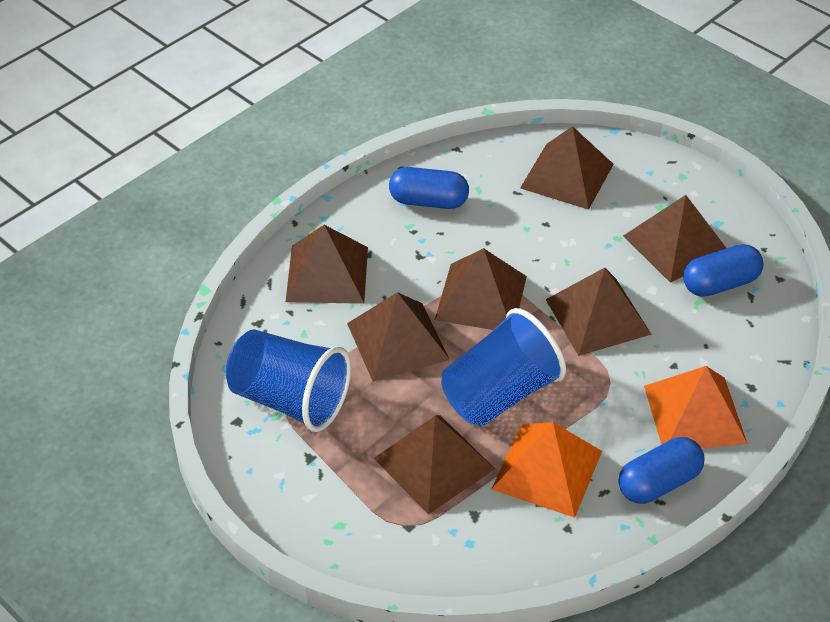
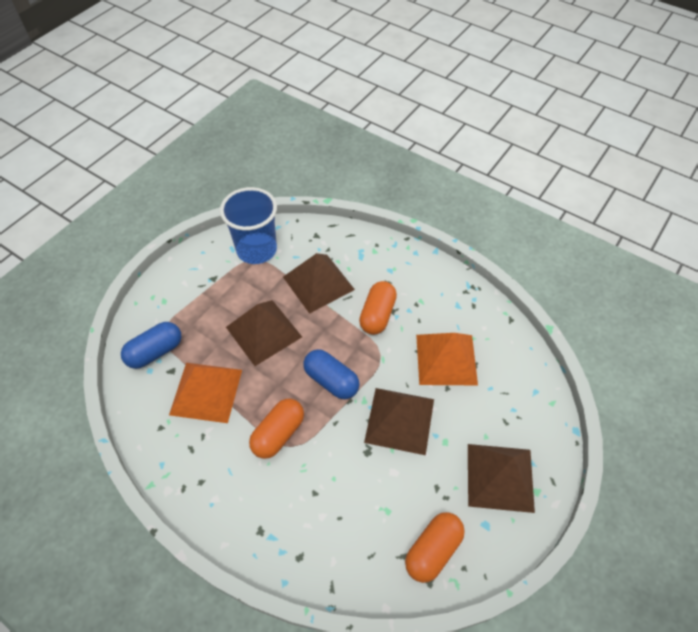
blue capsule: [389,167,469,209] [619,437,705,504] [683,244,764,297] = 3 -> [121,322,181,369] [303,349,360,399] = 2
blue cup: [226,329,351,432] [441,308,566,426] = 2 -> [220,187,277,264] = 1
brown pyramid: [286,225,368,304] [347,292,450,382] [374,415,495,514] [435,248,527,330] [520,126,614,210] [546,268,652,356] [623,195,726,283] = 7 -> [226,300,302,366] [283,253,355,314] [364,388,434,455] [468,444,535,513] = 4
orange capsule: none = 0 -> [249,399,304,459] [359,281,397,335] [405,512,465,583] = 3

